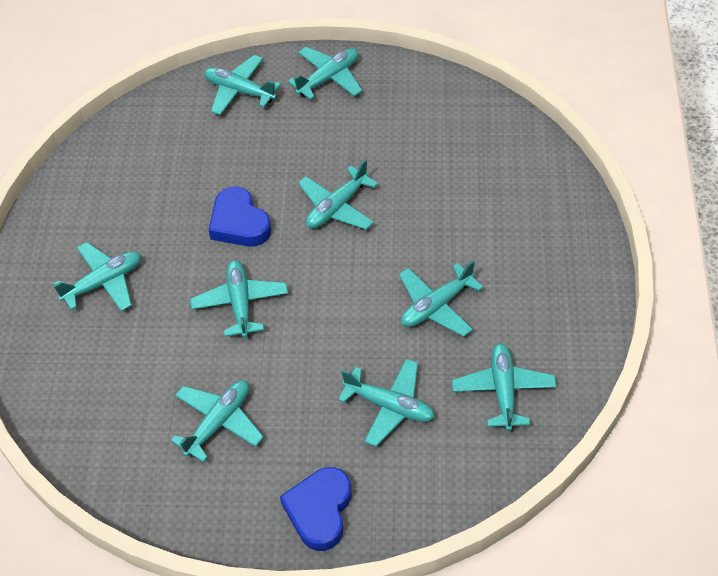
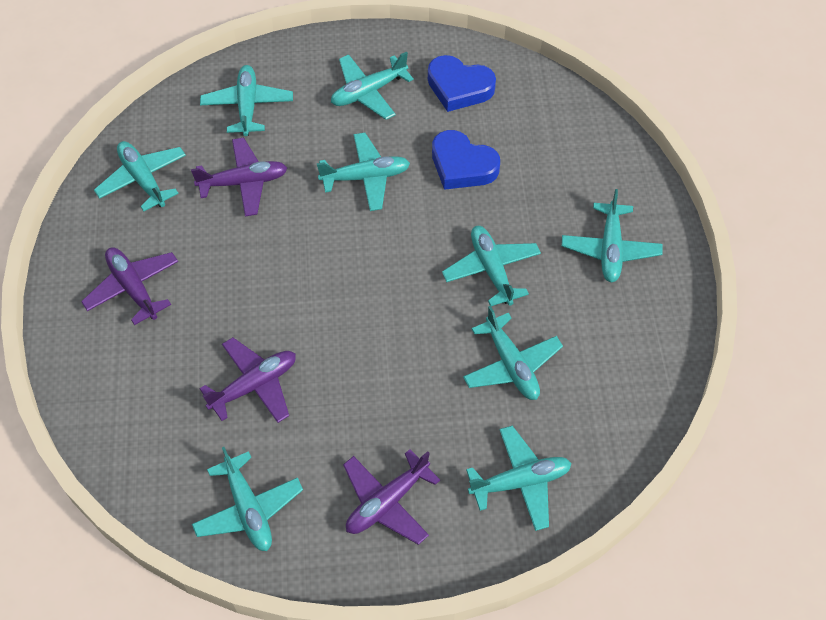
purple plane: none = 0 -> [81,247,178,325] [191,138,287,217] [199,338,296,423] [343,449,440,545] = 4

